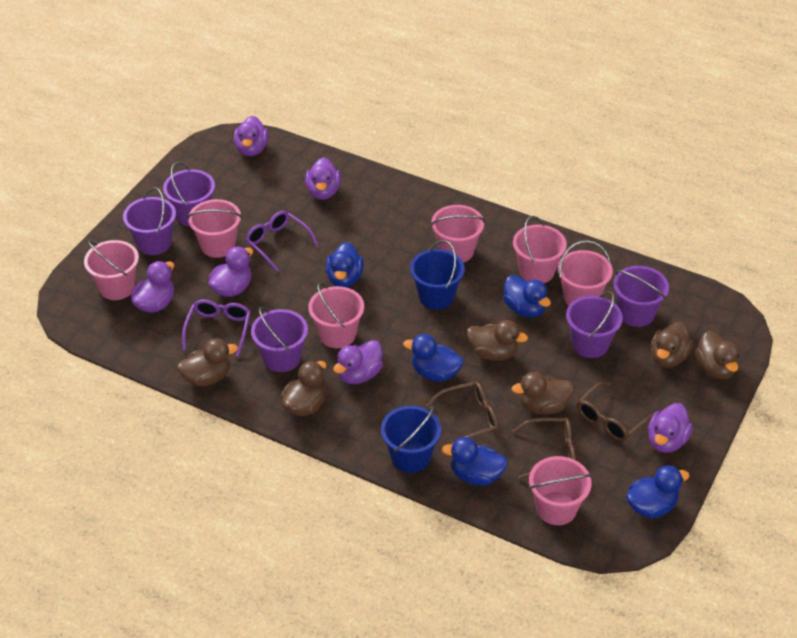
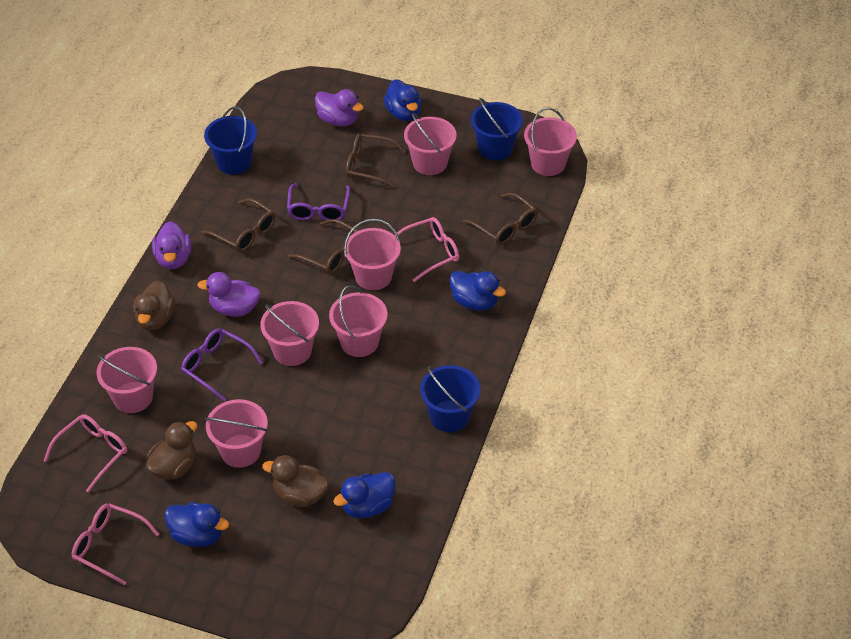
blue bucket: [381,406,441,473] [410,240,465,310] = 2 -> [204,106,257,174] [420,365,481,432] [471,98,523,160] = 3
blue duck: [325,242,364,288] [403,334,464,382] [441,437,508,486] [503,275,551,318] [626,466,690,518] = 5 -> [164,503,229,547] [333,472,395,518] [384,79,422,121] [450,271,506,311] = 4
brown duck: [177,339,238,386] [280,361,326,416] [467,320,528,361] [511,372,574,415] [651,321,693,368] [695,330,739,379] = 6 -> [133,280,175,330] [146,421,198,480] [262,455,329,507] = 3
brown glasses: [426,382,498,445] [512,418,576,479] [577,382,655,441] = 3 -> [202,198,276,252] [288,219,359,274] [346,133,406,188] [462,193,538,245] = 4
pink glasses: none = 0 -> [44,414,127,493] [72,503,159,585] [395,217,459,282] = 3
purple bucket: [123,188,176,255] [163,162,215,226] [251,307,308,372] [566,291,623,358] [613,266,669,327] = 5 -> none = 0
purple duck: [131,261,174,313] [209,247,253,297] [234,116,269,156] [305,157,341,200] [333,340,383,384] [648,403,693,453] = 6 -> [152,221,191,269] [197,272,261,317] [315,89,364,127] = 3

